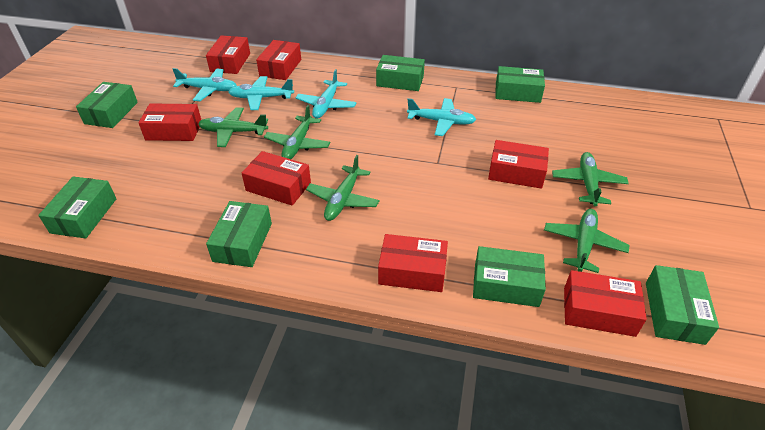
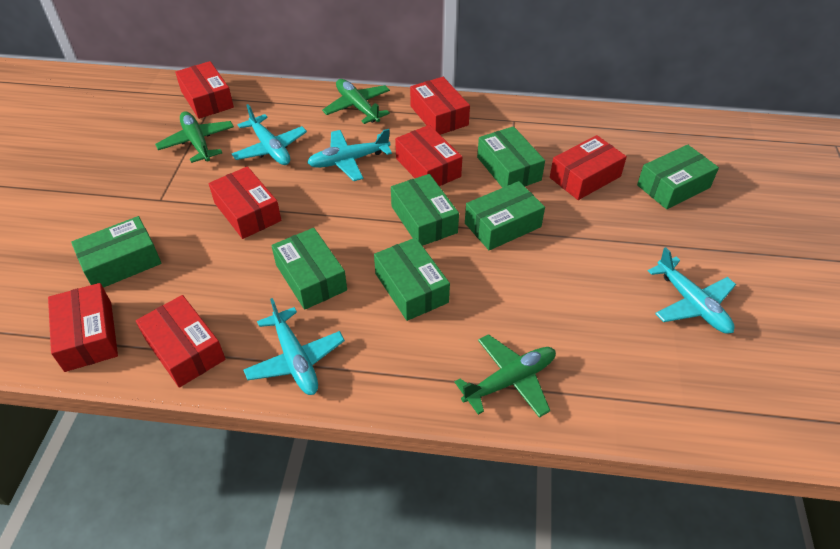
green plane: [198,107,268,147] [264,105,331,159] [306,155,380,221] [544,209,630,273] [552,152,629,206] = 5 -> [155,111,234,163] [322,79,390,124] [454,334,556,418] = 3

